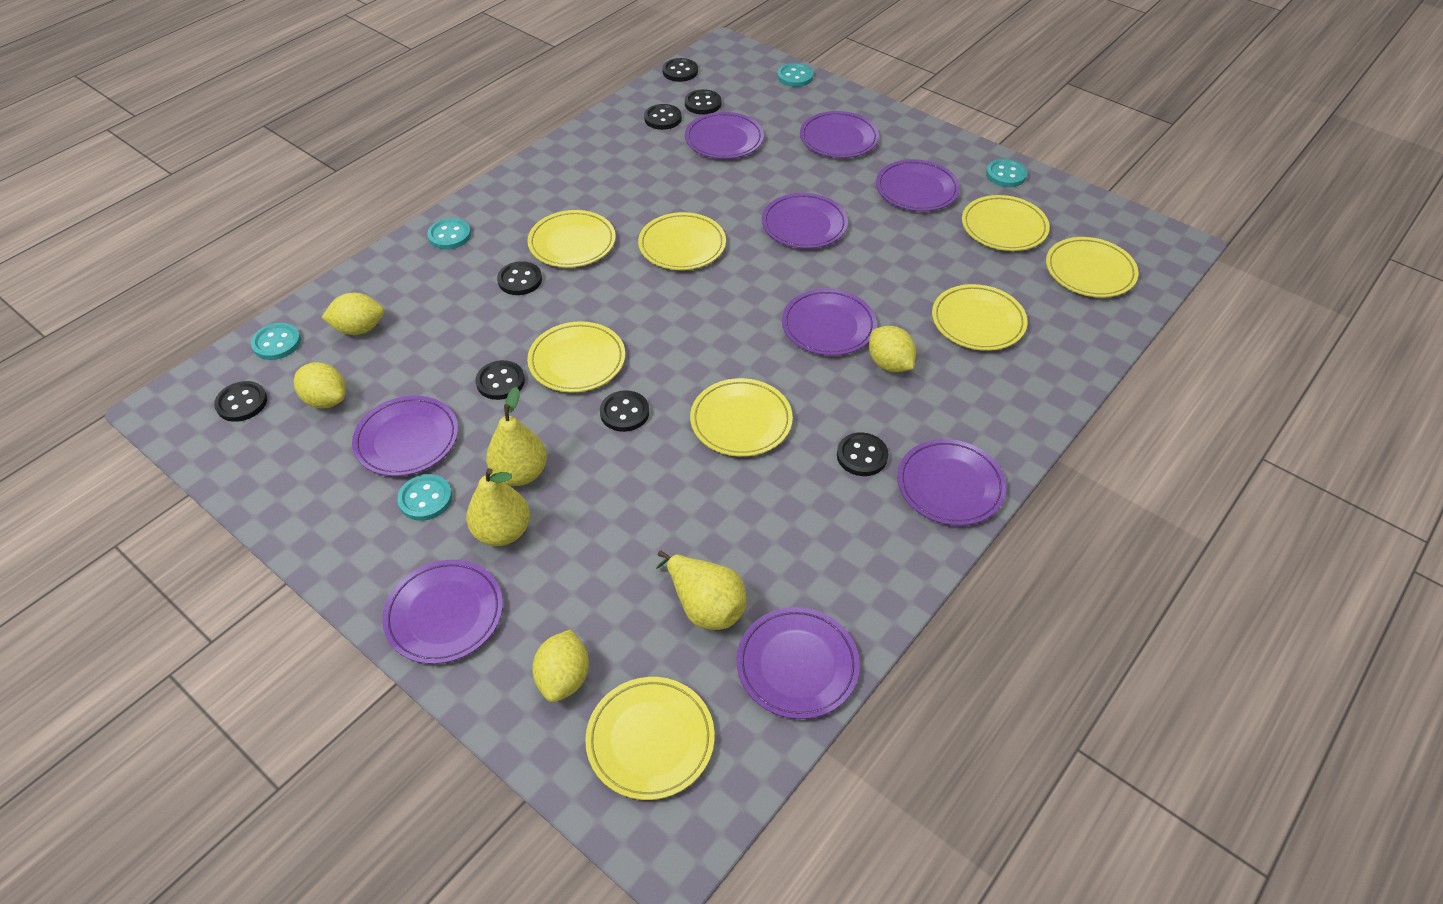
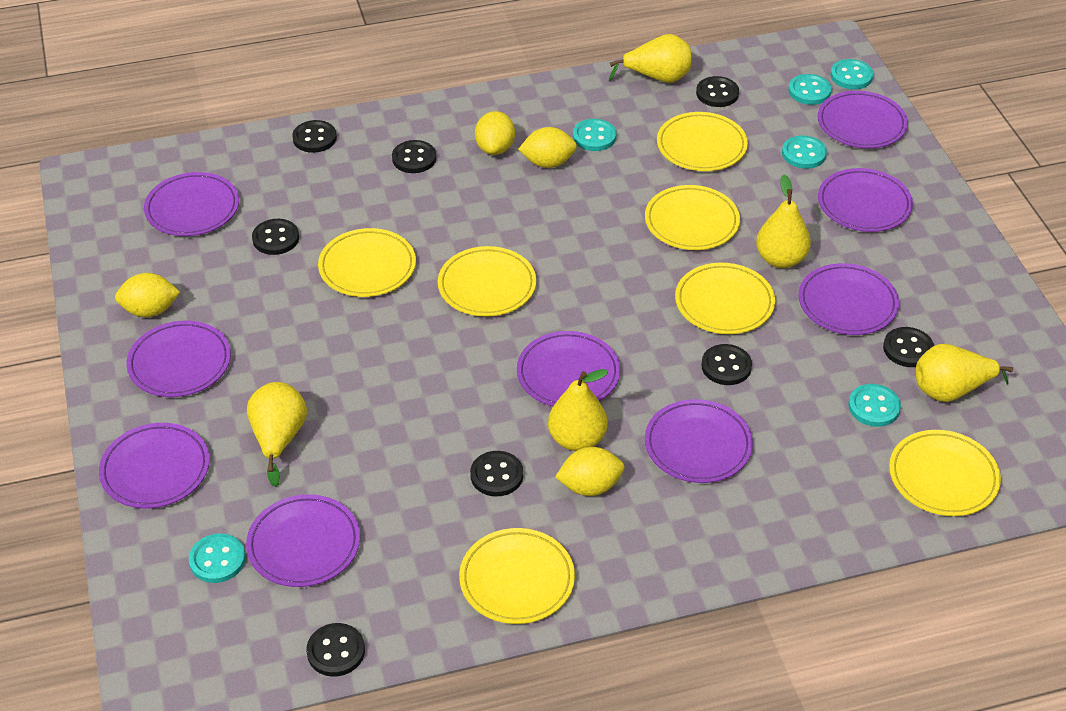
turquoise button: [251,323,301,360] [397,474,452,521] [427,218,471,249] [777,63,813,87] [986,159,1027,187] = 5 -> [189,534,245,583] [573,119,617,151] [782,136,827,169] [788,74,832,105] [830,59,873,89] [848,384,901,427] = 6
yellow pear: [466,468,530,546] [486,387,547,486] [656,551,747,630] = 3 -> [247,382,307,487] [548,369,609,451] [609,34,691,83] [756,175,811,268] [916,344,1013,402] = 5
yellow plate: [527,210,616,268] [527,321,625,392] [585,677,715,800] [638,212,726,270] [690,378,793,457] [932,284,1028,351] [962,195,1050,251] [1046,237,1139,298] = 8 -> [318,228,416,297] [438,246,536,317] [459,528,575,624] [645,185,740,250] [657,112,748,171] [675,263,775,334] [889,430,1001,516] = 7

